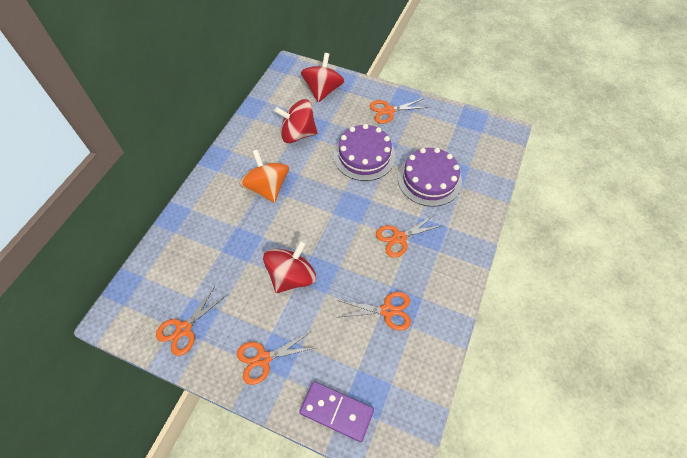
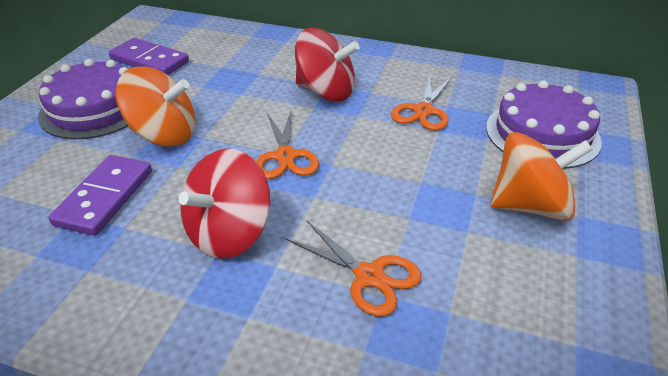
orange scissors: [156,286,227,356] [237,332,314,385] [337,292,411,330] [370,99,428,124] [376,214,443,258] = 5 -> [256,112,319,179] [286,221,422,317] [391,76,452,131] = 3
orange spinning top: [240,149,289,203] = 1 -> [116,67,195,147] [491,132,593,221] = 2
purple domino: [299,381,374,442] = 1 -> [49,155,152,236] [109,38,189,75] = 2
red spinning top: [263,240,316,293] [274,99,318,143] [301,53,345,102] = 3 -> [178,149,271,259] [295,28,359,102] = 2

